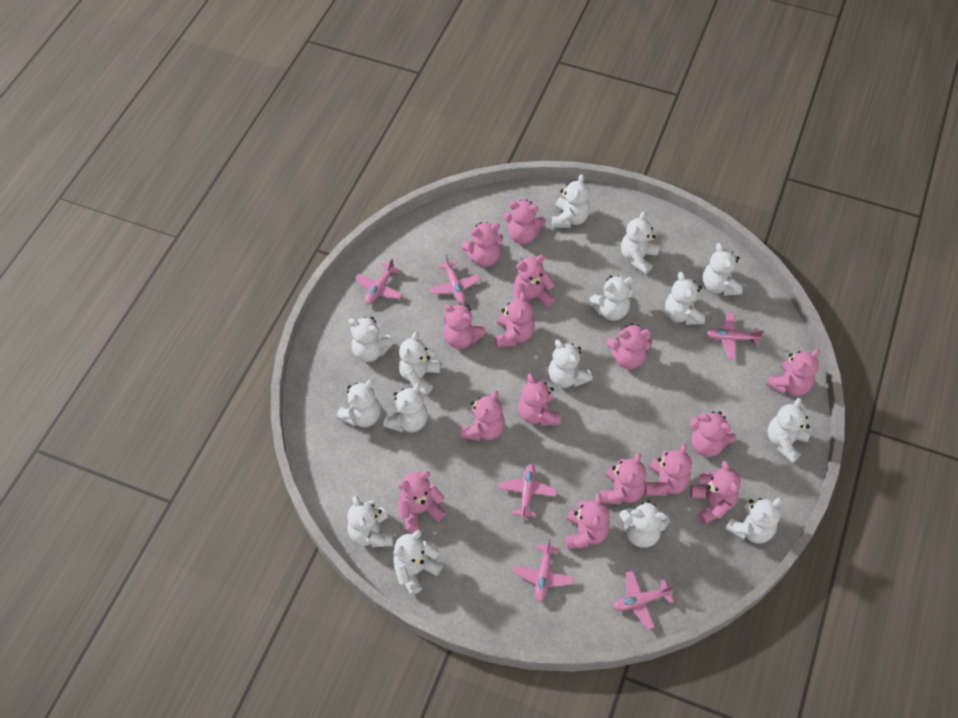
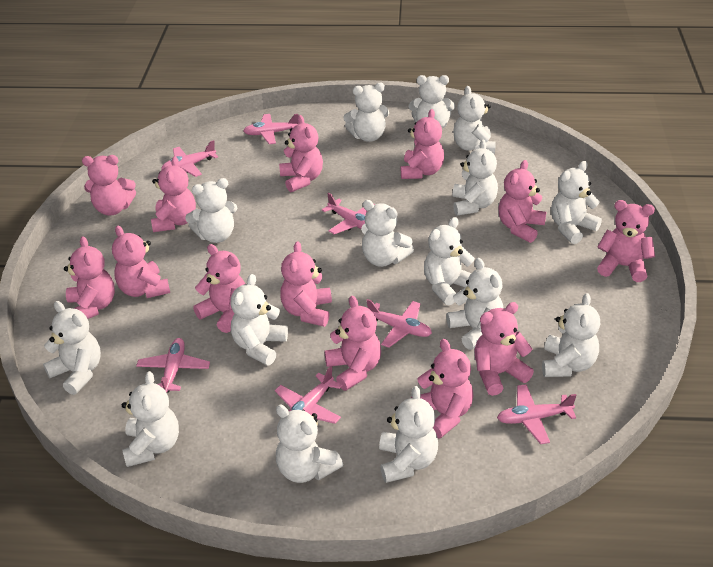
pink plane: [355,259,403,305] [429,255,481,303] [498,464,557,519] [513,539,574,602] [612,570,674,630] [706,313,764,359] = 6 -> [136,338,210,393] [161,140,218,177] [243,114,299,144] [275,366,342,424] [322,192,375,234] [367,299,432,348] [497,384,576,444] = 7
pink teddy bear: [398,471,446,532] [443,304,487,349] [461,222,503,267] [461,391,505,441] [495,292,535,348] [504,199,546,244] [514,255,555,307] [518,374,561,426] [565,494,610,549] [600,453,646,505] [606,323,652,369] [645,444,692,496] [690,411,736,457] [690,461,741,525] [766,349,820,396] = 15 -> [64,236,115,319] [82,155,136,216] [112,226,170,298] [151,156,196,232] [193,244,246,333] [279,115,323,192] [280,241,332,327] [325,296,381,391] [401,109,444,179] [411,339,474,439] [474,302,534,396] [498,160,546,243] [597,200,655,282] = 13

